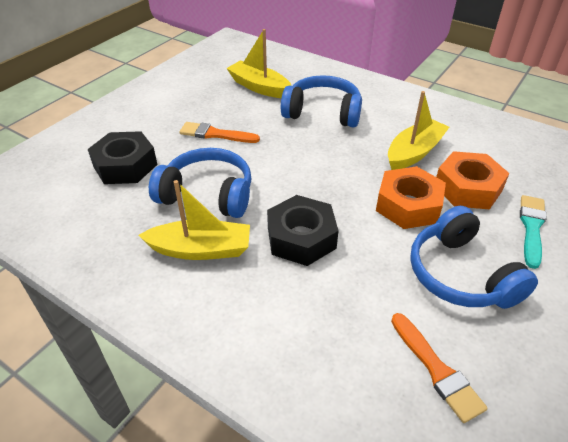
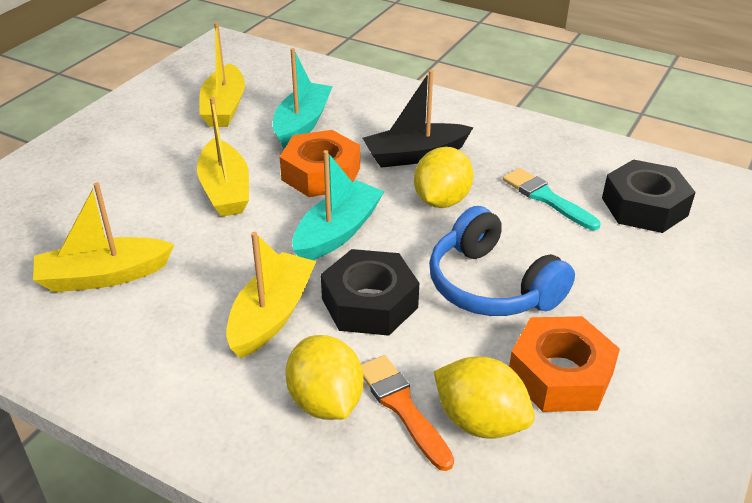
black boat: none = 0 -> [363,70,474,168] = 1
blue headphones: [149,148,251,218] [281,75,362,127] [410,206,538,309] = 3 -> [429,206,575,316] = 1
orange brush: [180,122,260,143] [391,313,488,423] = 2 -> [361,355,454,471] = 1
turquoise boat: none = 0 -> [273,48,333,149] [292,150,384,260] = 2
yellow boat: [138,180,250,260] [226,29,291,98] [388,91,449,170] = 3 -> [33,182,175,292] [197,97,249,217] [199,22,245,127] [226,232,316,358] = 4
yellow lemon: none = 0 -> [285,335,364,420] [414,147,473,208] [434,357,535,439] = 3

